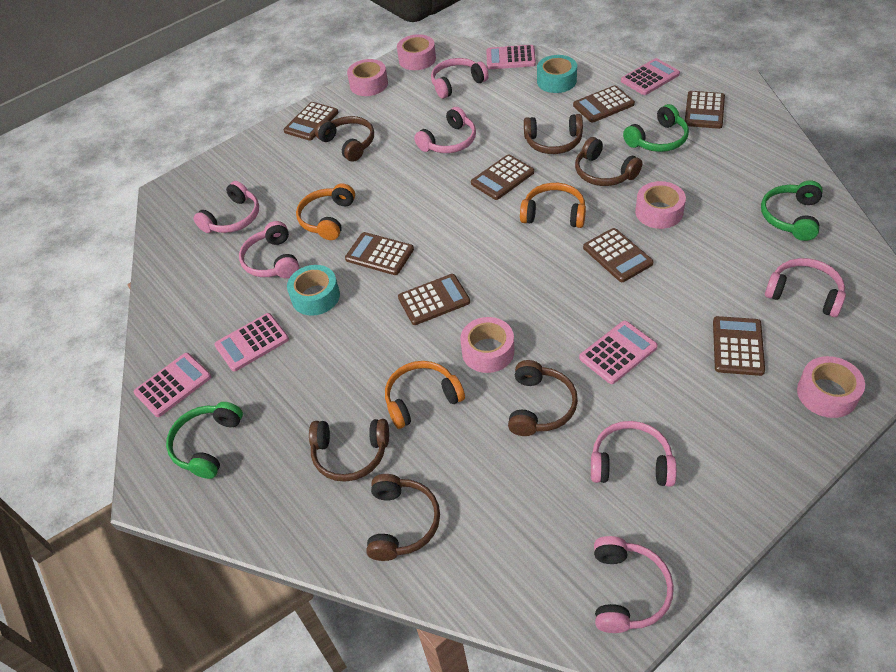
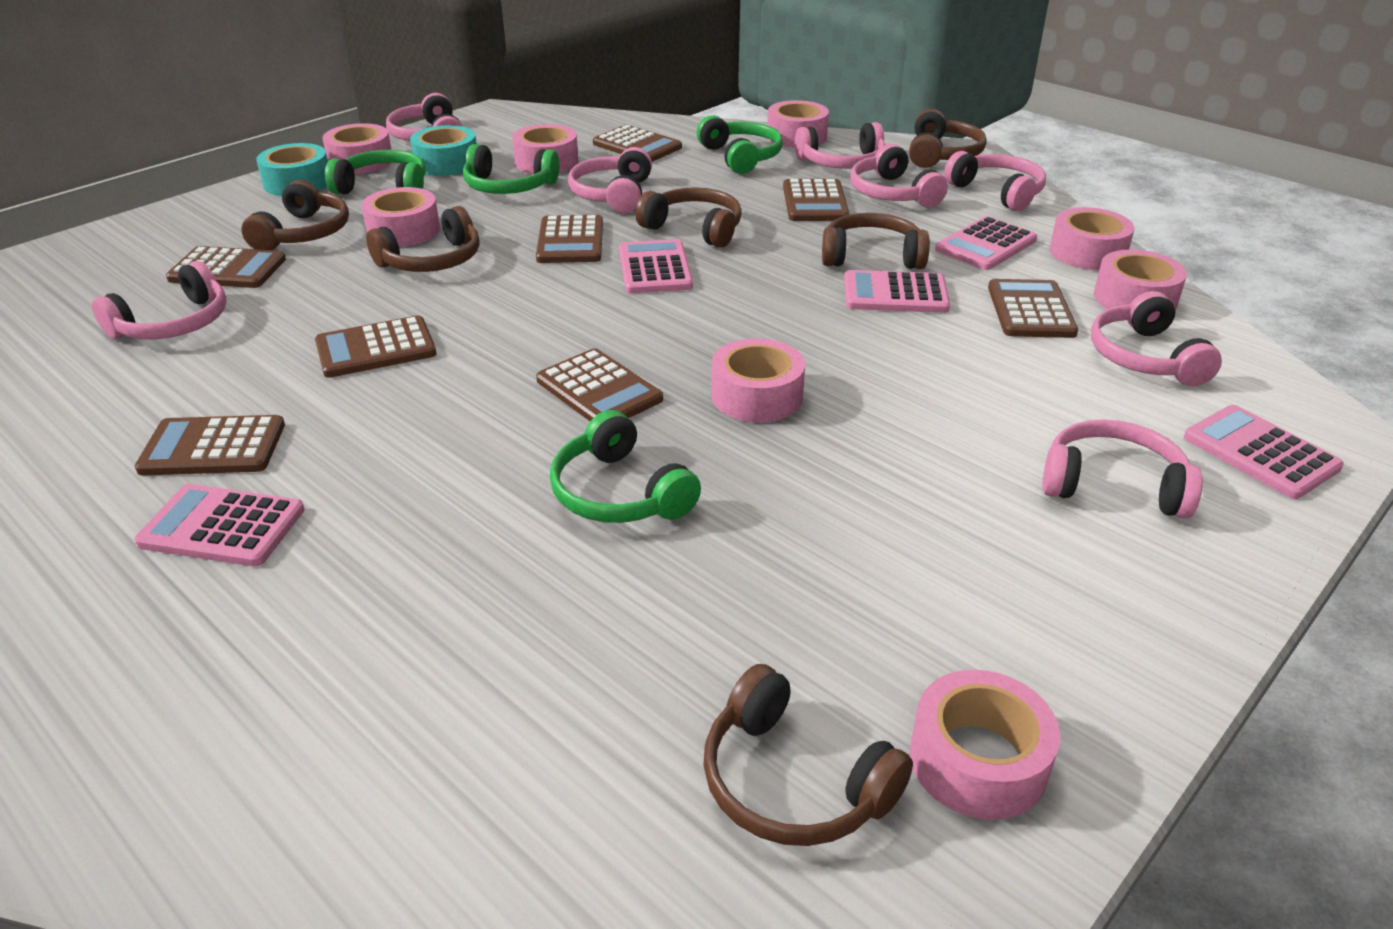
green headphones: [166,402,243,479] [623,104,689,152] [761,180,823,241] = 3 -> [325,150,426,194] [463,144,559,194] [550,410,701,523] [697,115,783,174] = 4
orange headphones: [296,183,355,240] [385,361,465,429] [520,183,586,228] = 3 -> none = 0
pink headphones: [193,181,259,233] [239,221,299,278] [414,107,476,153] [431,58,489,99] [591,421,677,487] [594,536,674,633] [765,258,846,317] = 7 -> [92,261,227,339] [386,93,462,141] [568,147,652,213] [795,122,886,169] [850,144,948,207] [944,151,1046,211] [1042,419,1203,519] [1091,291,1222,386] = 8
pink tape: [347,59,388,96] [397,34,436,70] [460,317,514,373] [635,181,686,229] [797,356,865,418] = 5 -> [322,123,392,174] [361,187,440,247] [512,124,578,174] [711,338,805,423] [767,100,829,148] [910,670,1060,820] [1049,207,1134,270] [1094,250,1187,310] = 8

